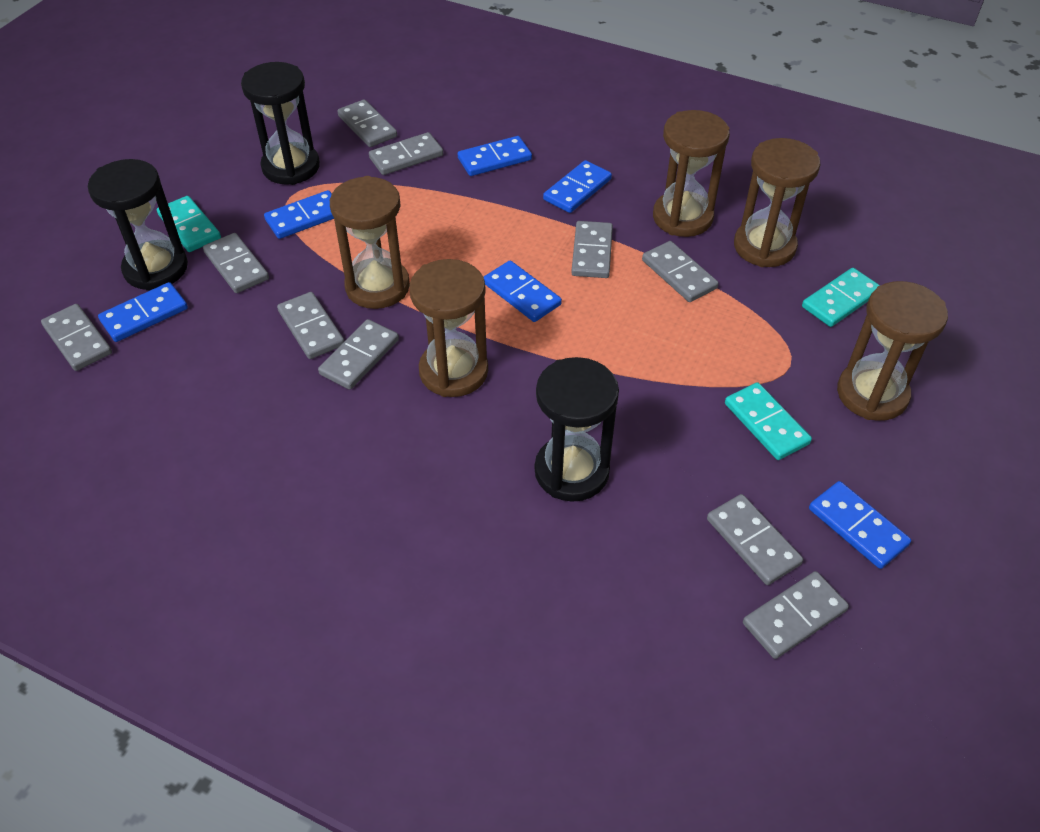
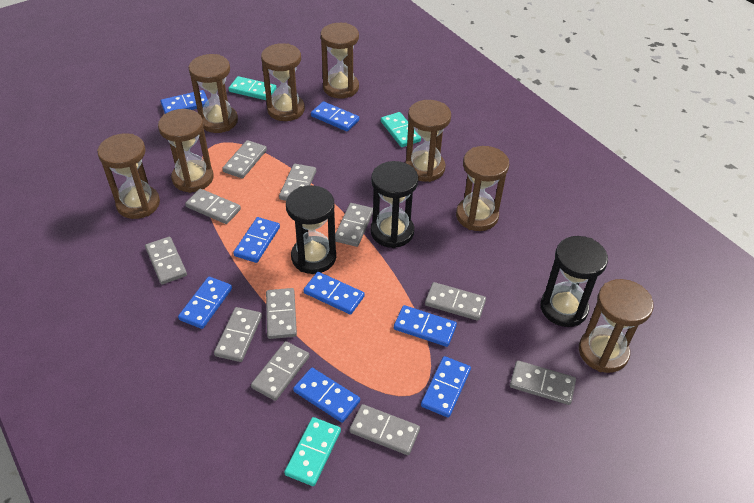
blue domino: [98,282,188,342] [264,190,334,239] [458,136,532,176] [484,260,562,322] [543,160,612,213] [809,481,911,569] = 6 -> [161,90,208,114] [178,277,232,329] [233,217,280,263] [293,368,360,423] [304,272,365,315] [311,101,359,131] [394,305,457,347] [421,356,471,418] = 8
brown hourglass: [330,176,410,309] [409,259,488,397] [653,110,730,237] [734,138,820,267] [837,281,948,421] = 5 -> [97,133,160,219] [158,109,214,193] [189,54,238,133] [261,43,305,121] [321,23,359,99] [405,100,451,182] [456,146,509,231] [579,279,654,373] = 8
grey domino: [41,304,112,371] [203,233,269,293] [277,292,344,359] [318,319,399,390] [337,99,397,147] [369,132,443,175] [571,221,613,278] [642,241,719,302] [707,494,803,585] [743,571,849,659] = 10 -> [145,236,187,284] [185,189,241,224] [214,307,262,362] [222,140,267,178] [251,341,309,401] [266,288,297,339] [279,164,316,201] [335,203,373,247] [349,404,420,455] [425,282,486,321] [510,361,576,405] = 11

